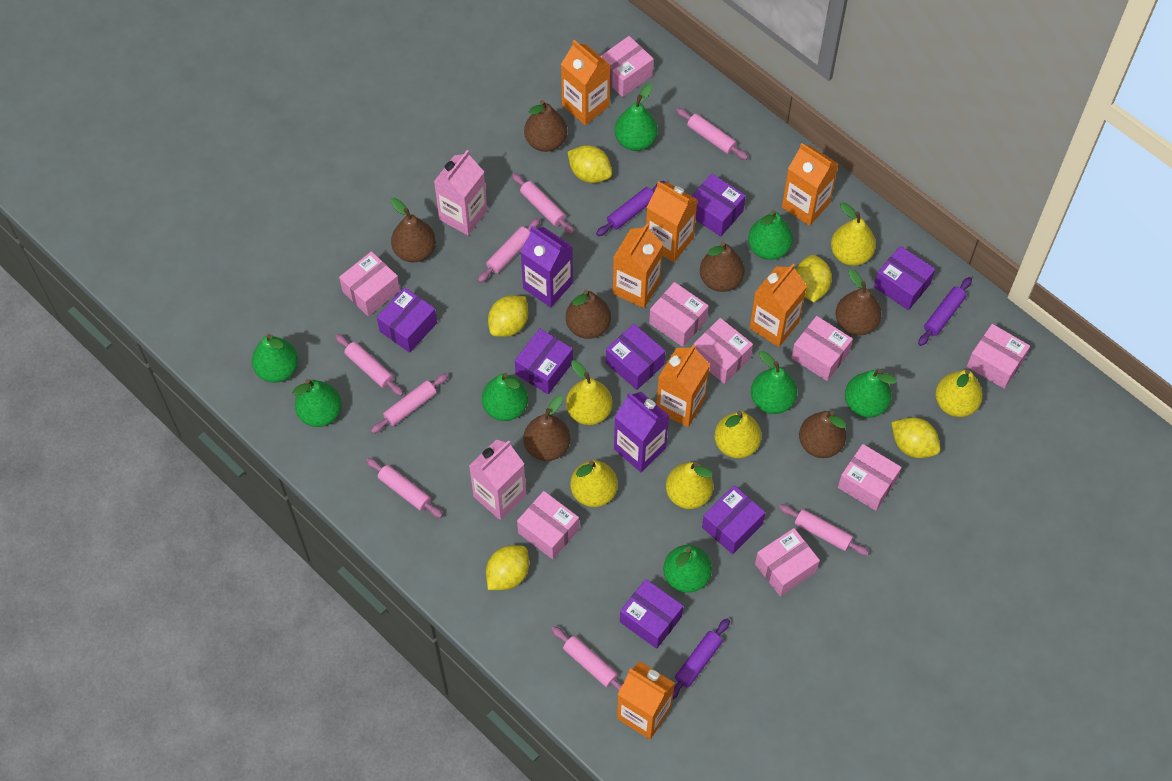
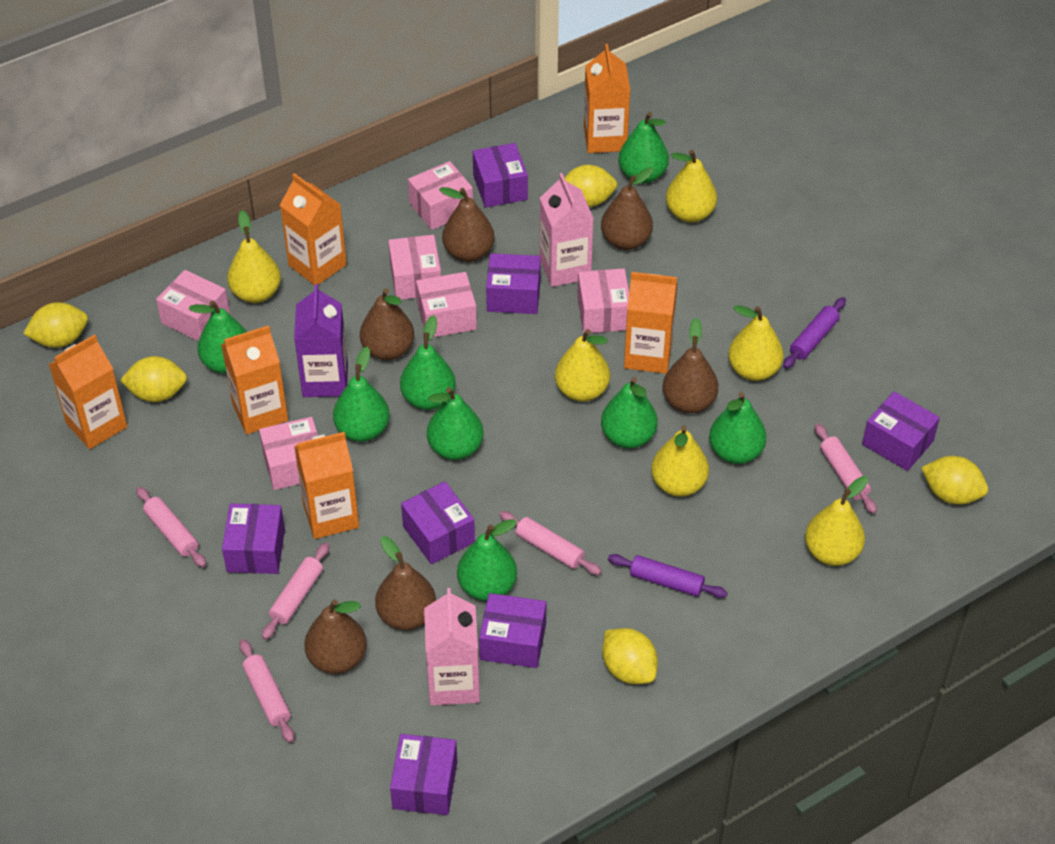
brown pear: [391,198,436,262] [523,395,570,461] [524,100,567,152] [566,290,611,339] [700,242,745,292] [799,411,846,458] [836,269,882,336] = 7 -> [305,599,367,674] [360,288,414,360] [375,536,436,630] [439,187,495,262] [601,167,654,250] [663,318,718,413] = 6
orange carton: [561,40,610,125] [613,224,663,308] [617,661,675,739] [646,181,697,262] [656,344,710,427] [749,264,807,347] [782,143,839,226] = 7 -> [48,334,127,449] [221,325,288,434] [280,173,347,286] [294,432,359,539] [584,44,631,153] [624,272,678,374] = 6
pink box: [339,251,400,316] [517,491,579,559] [601,36,654,97] [649,282,709,347] [694,318,753,384] [755,528,820,596] [791,316,853,381] [838,444,902,511] [967,324,1030,389] = 9 -> [156,270,230,341] [259,417,318,490] [388,235,441,300] [408,161,473,230] [416,272,477,337] [577,268,629,333] = 6
pink rolling pin: [335,334,403,396] [366,458,443,518] [371,373,449,434] [478,218,540,283] [512,173,574,234] [551,626,622,692] [676,108,748,160] [779,505,869,556] = 8 -> [136,487,206,568] [239,639,294,743] [262,543,329,640] [499,511,602,575] [815,424,877,514] = 5
purple carton: [521,226,573,307] [614,392,669,472] = 2 -> [294,284,348,397] = 1
purple rolling pin: [596,181,666,236] [673,618,730,699] [918,277,972,346] = 3 -> [608,554,728,598] [783,297,846,369] = 2

